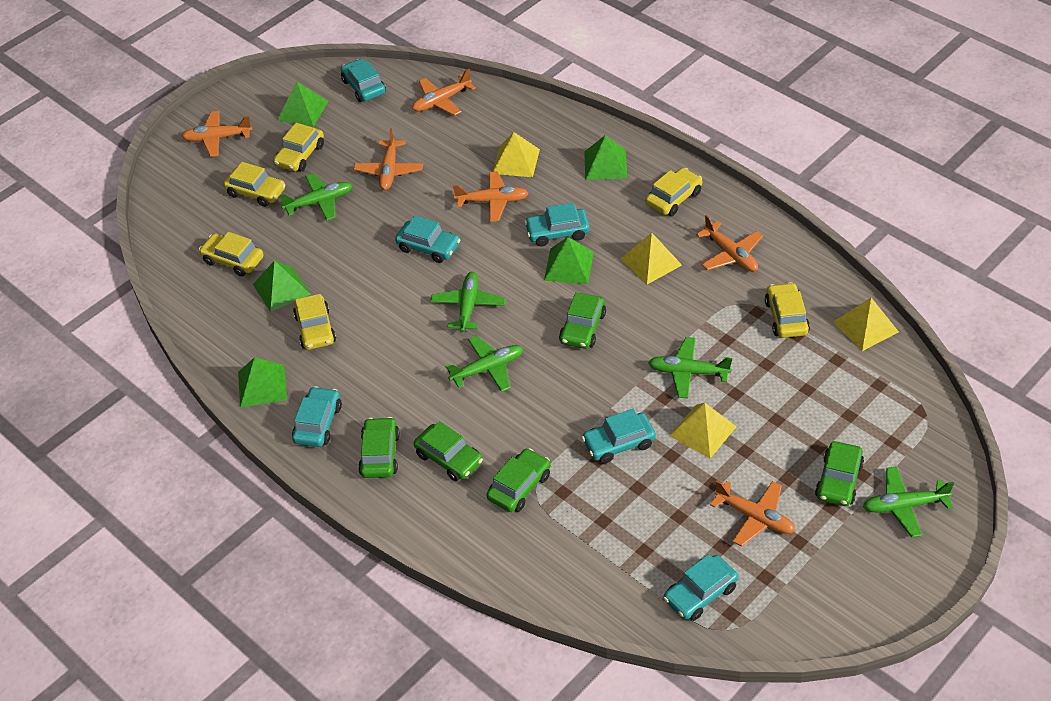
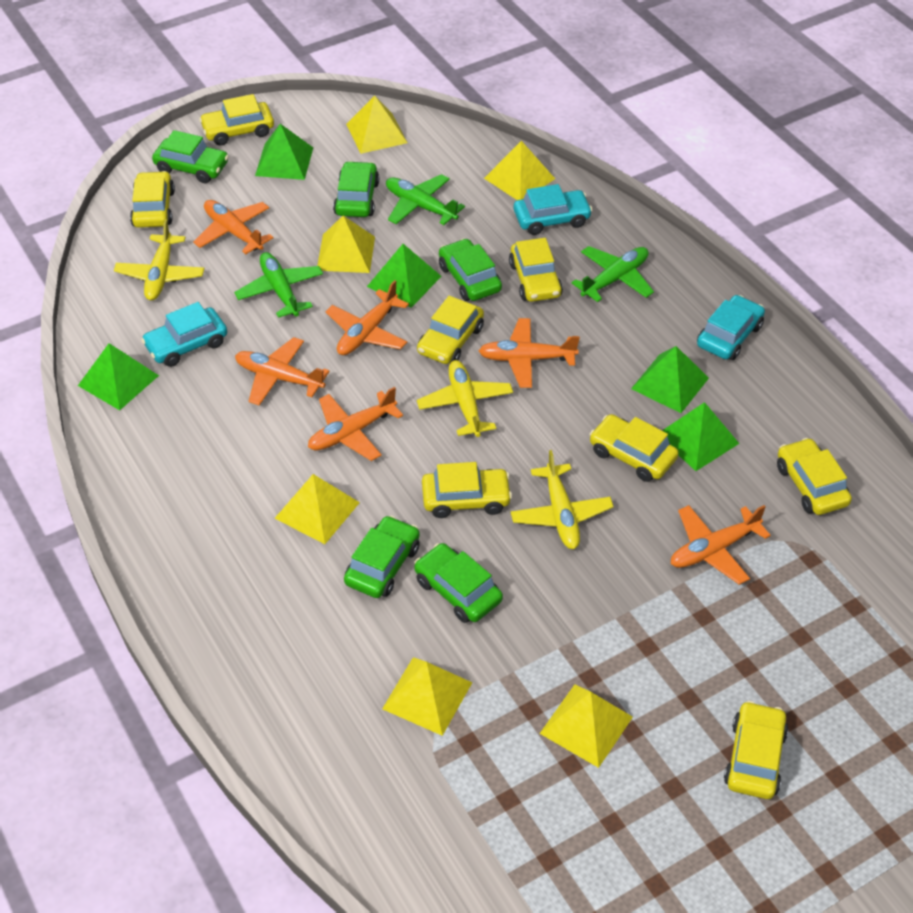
green plane: [279,173,353,221] [430,272,506,332] [445,336,523,392] [648,337,732,398] [863,466,954,538] = 5 -> [234,252,323,318] [386,174,465,225] [572,246,654,302] = 3
turquoise car: [292,386,342,447] [341,59,386,102] [395,216,460,263] [524,203,590,246] [582,409,656,464] [663,554,738,621] = 6 -> [141,302,227,367] [514,184,592,235] [697,295,765,360] = 3
yellow car: [199,232,264,276] [223,162,285,207] [273,123,324,171] [293,294,336,350] [645,168,702,216] [765,282,810,338] = 6 -> [130,171,175,228] [199,94,274,146] [417,296,484,364] [422,462,512,518] [509,238,563,302] [590,414,679,482] [724,701,789,799] [777,438,852,515] = 8
yellow plane: none = 0 -> [114,219,205,300] [417,360,513,437] [511,450,614,549] = 3
yellow pyramid: [492,132,540,177] [621,233,682,284] [670,403,737,458] [833,298,899,351] = 4 -> [275,474,360,544] [317,216,375,273] [346,96,407,154] [382,657,472,736] [484,141,555,200] [539,684,633,768] = 6

